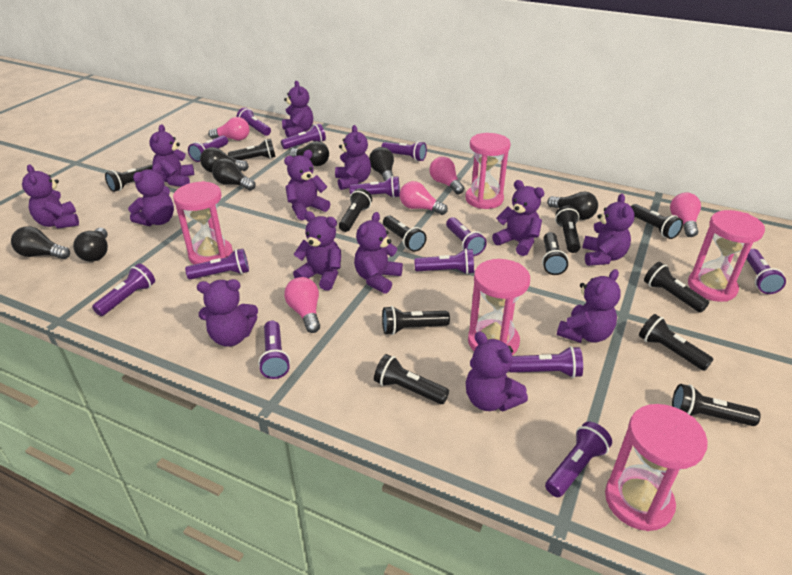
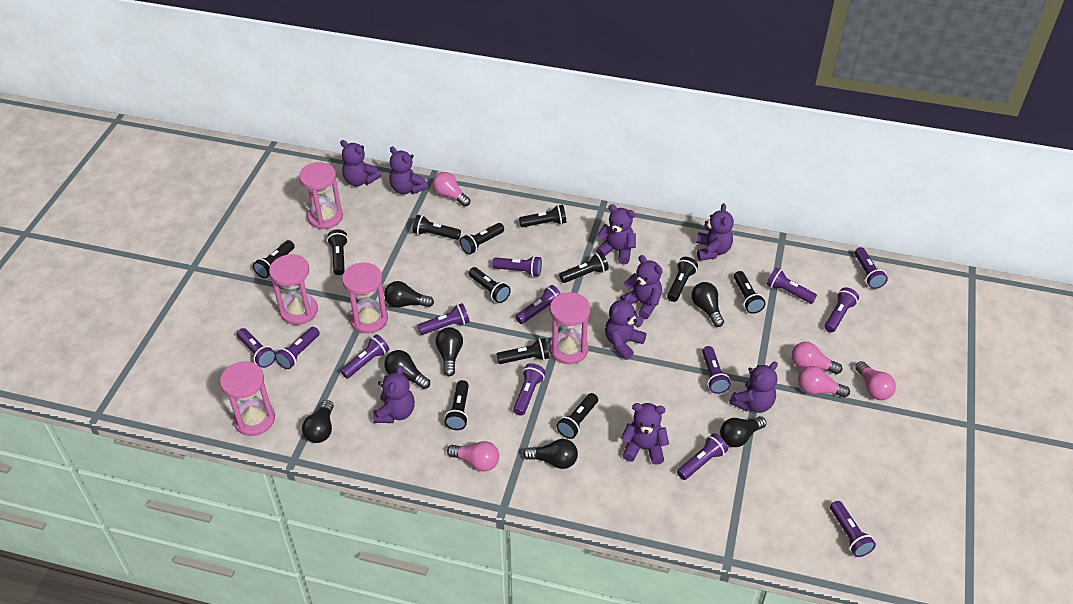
purple teddy bear: [22,164,79,228] [128,163,174,226] [149,124,194,187] [197,279,258,347] [282,81,313,138] [284,150,330,220] [293,211,341,291] [335,125,371,190] [354,212,403,294] [466,331,528,411] [492,180,545,256] [557,269,621,343] [582,194,635,266] = 13 -> [340,140,381,186] [373,366,415,423] [389,146,428,194] [596,205,636,265] [605,294,646,360] [620,255,663,319] [621,403,669,465] [696,203,734,261] [729,361,778,413] = 9

